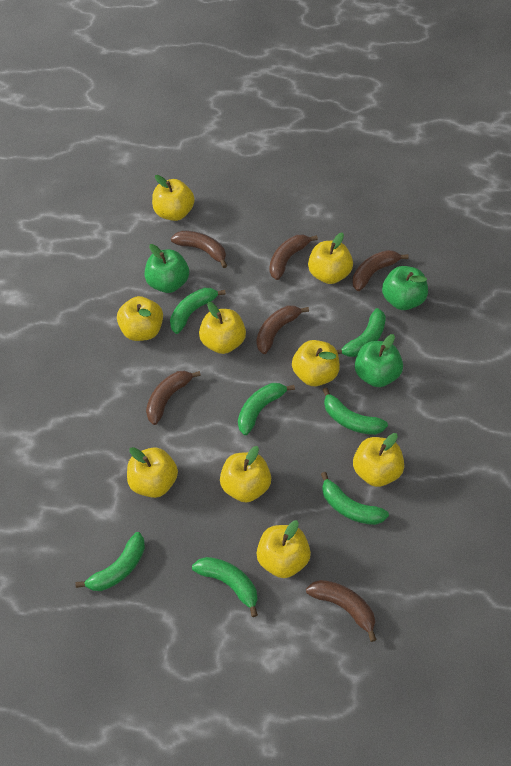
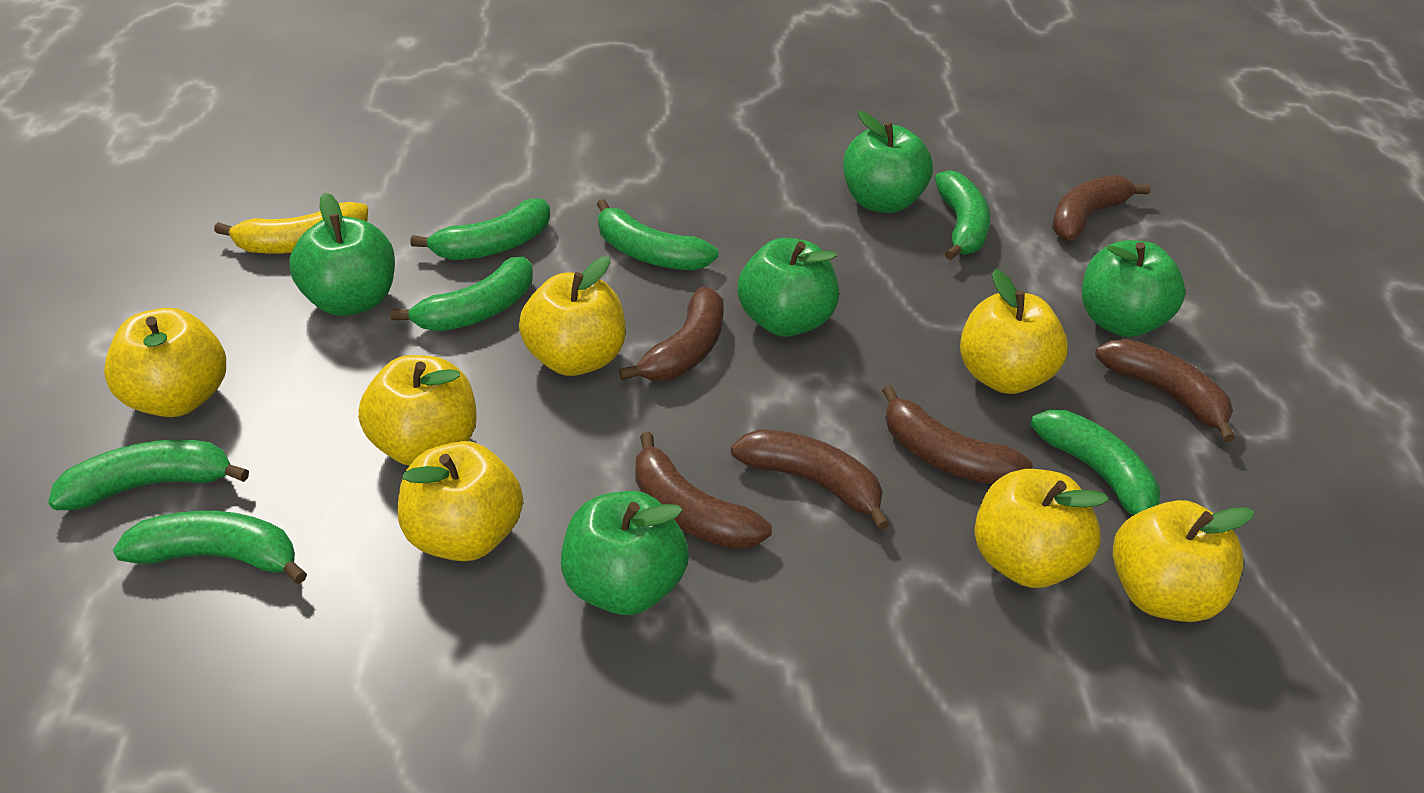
green apple: [145,244,189,293] [355,334,403,387] [382,266,428,310] = 3 -> [289,193,395,316] [561,491,689,615] [738,238,839,337] [843,111,933,213] [1082,240,1185,337] = 5
yellow apple: [117,296,163,341] [127,447,178,498] [152,175,195,221] [199,302,246,354] [220,446,271,503] [257,520,311,578] [292,340,340,386] [308,233,353,284] [353,433,404,487] = 9 -> [104,308,226,417] [358,355,476,466] [398,441,523,561] [519,256,626,376] [960,269,1068,394] [974,469,1109,588] [1113,500,1254,622] = 7
yellow banana: none = 0 -> [214,202,368,254] = 1

